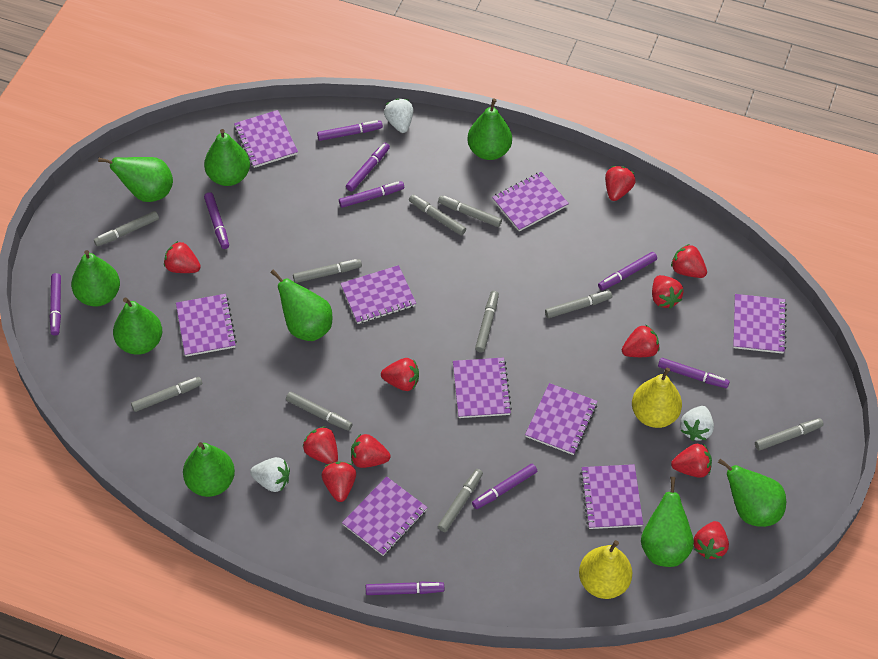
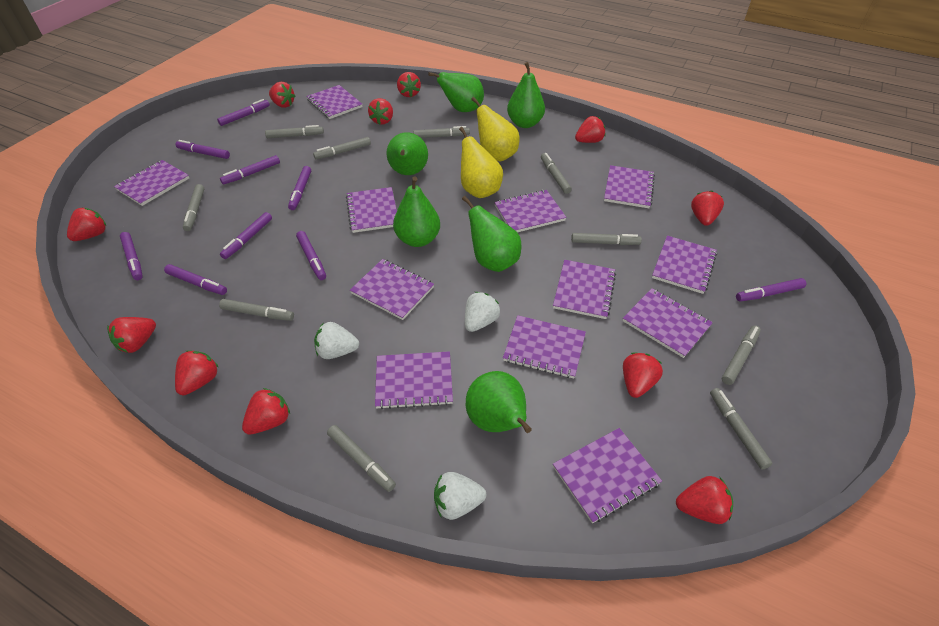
green pear: [71,250,120,306] [98,157,173,202] [113,298,162,355] [183,442,235,497] [204,129,250,186] [270,269,333,341] [467,99,512,160] [641,477,694,567] [718,459,786,527] = 9 -> [386,132,428,175] [393,177,440,247] [428,72,484,112] [462,196,521,272] [466,371,532,433] [507,62,545,128] = 6
purple notebook: [176,294,237,356] [234,110,298,168] [340,265,416,324] [342,476,428,556] [453,357,512,418] [492,172,569,232] [525,383,598,455] [580,464,643,529] [733,294,787,354] = 9 -> [114,160,189,206] [306,85,363,119] [346,187,397,233] [350,259,434,320] [375,351,453,409] [494,190,567,232] [503,315,586,379] [553,260,616,319] [553,428,662,524] [604,165,655,208] [623,288,713,358] [652,236,717,294] = 12

